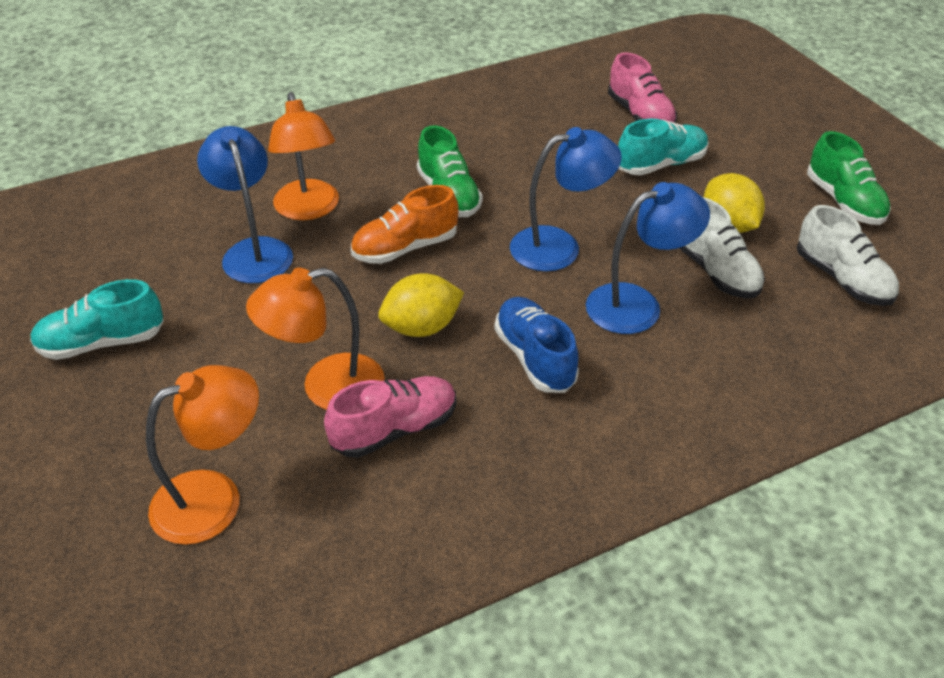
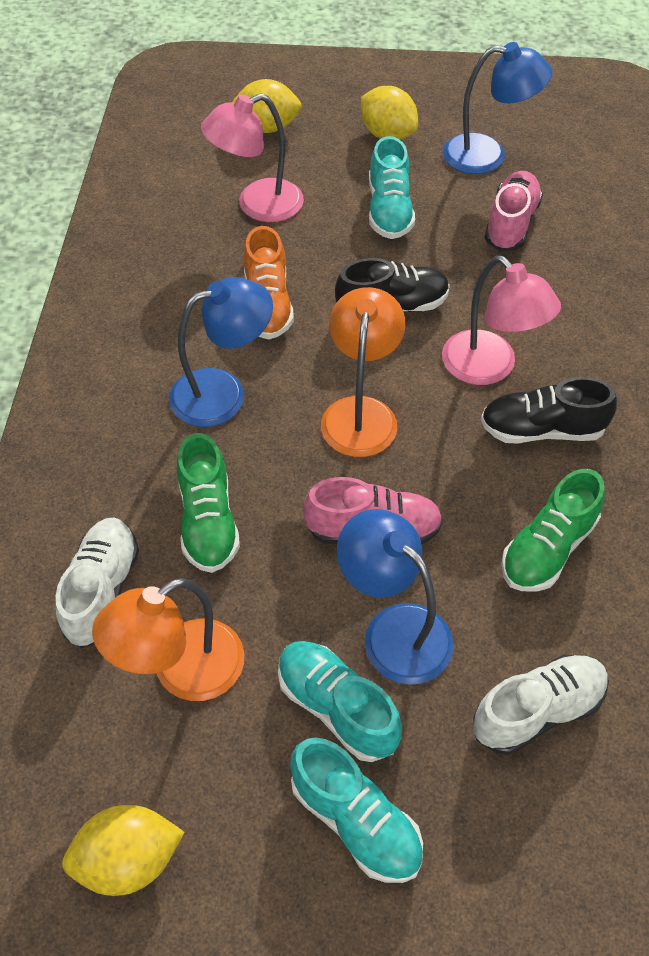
black shoe: none = 0 -> [335,258,450,312] [481,377,617,443] = 2
blue shoe: [495,297,579,393] = 1 -> none = 0
orange lamp: [146,365,259,545] [246,268,385,410] [268,92,339,220] = 3 -> [92,578,244,701] [321,287,405,457] = 2
pink lamp: none = 0 -> [201,93,304,222] [442,256,561,385] = 2
turquoise shoe: [30,279,164,360] [618,119,709,175] = 2 -> [278,641,402,762] [290,738,423,883] [369,136,415,239] = 3
yellow lemon: [378,273,464,337] [704,173,765,233] = 2 -> [62,805,185,896] [232,79,302,133] [361,86,418,140] = 3

